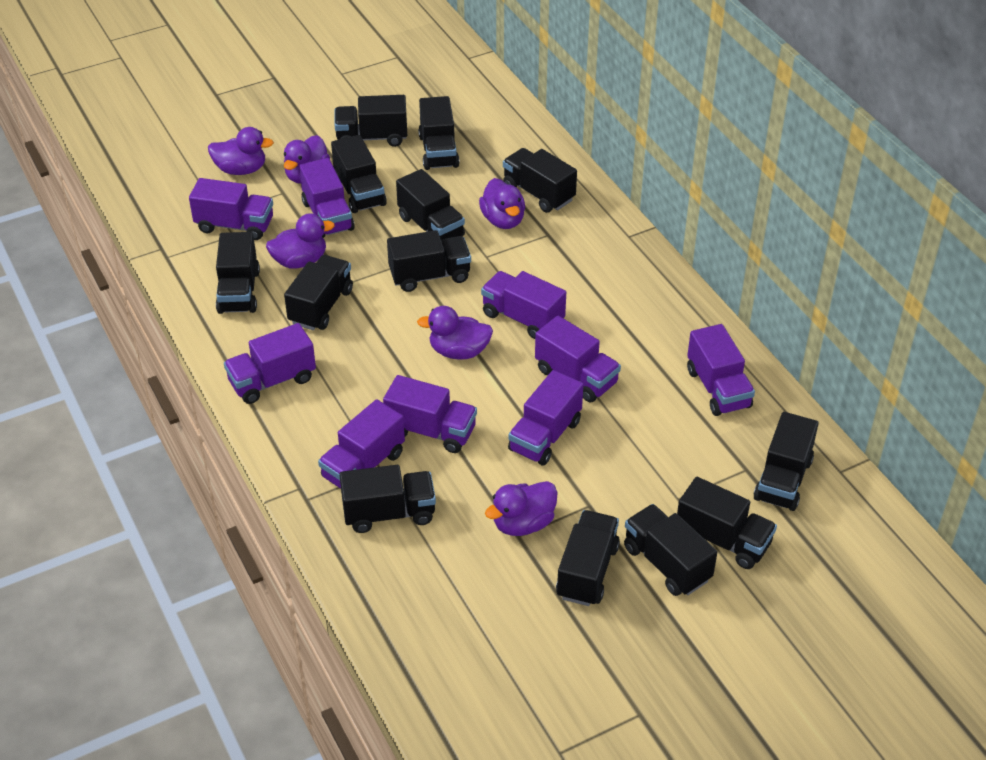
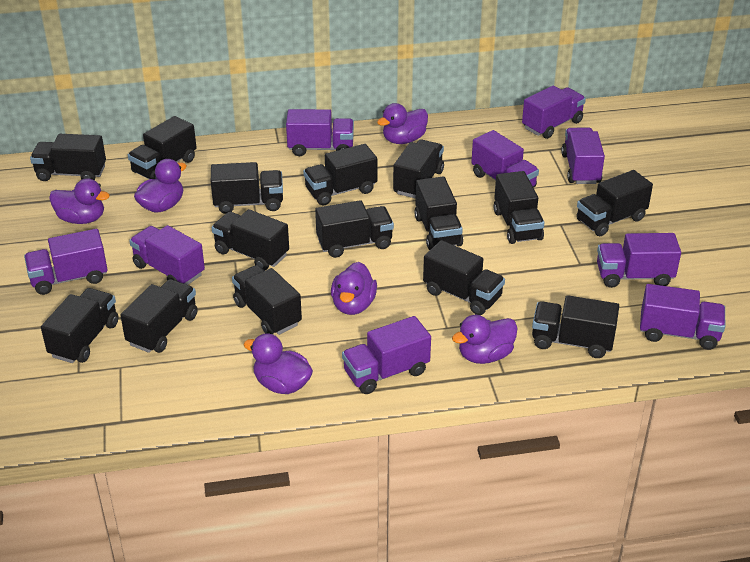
black truck: [216,232,260,314] [284,255,353,330] [331,135,387,213] [335,95,407,147] [339,465,436,533] [387,230,471,292] [396,169,465,241] [418,96,460,170] [503,148,577,213] [556,510,620,606] [624,504,717,596] [677,477,777,569] [754,412,819,511] = 13 -> [30,134,106,181] [41,288,118,363] [120,279,198,353] [128,116,197,179] [211,162,283,214] [212,209,289,270] [232,265,302,335] [303,144,377,205] [315,200,394,258] [393,139,444,198] [414,177,463,250] [423,240,505,315] [494,171,544,244] [532,295,619,358] [576,170,653,236] = 15

